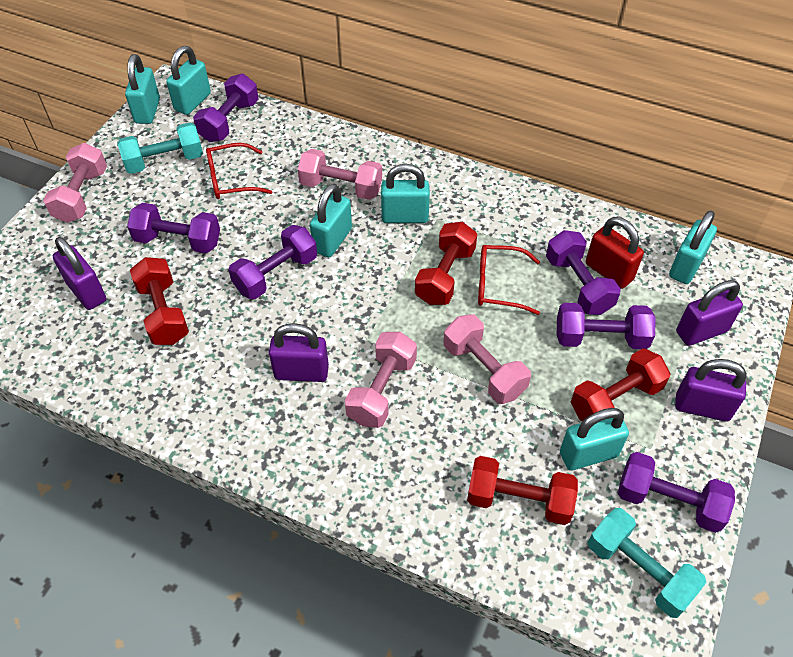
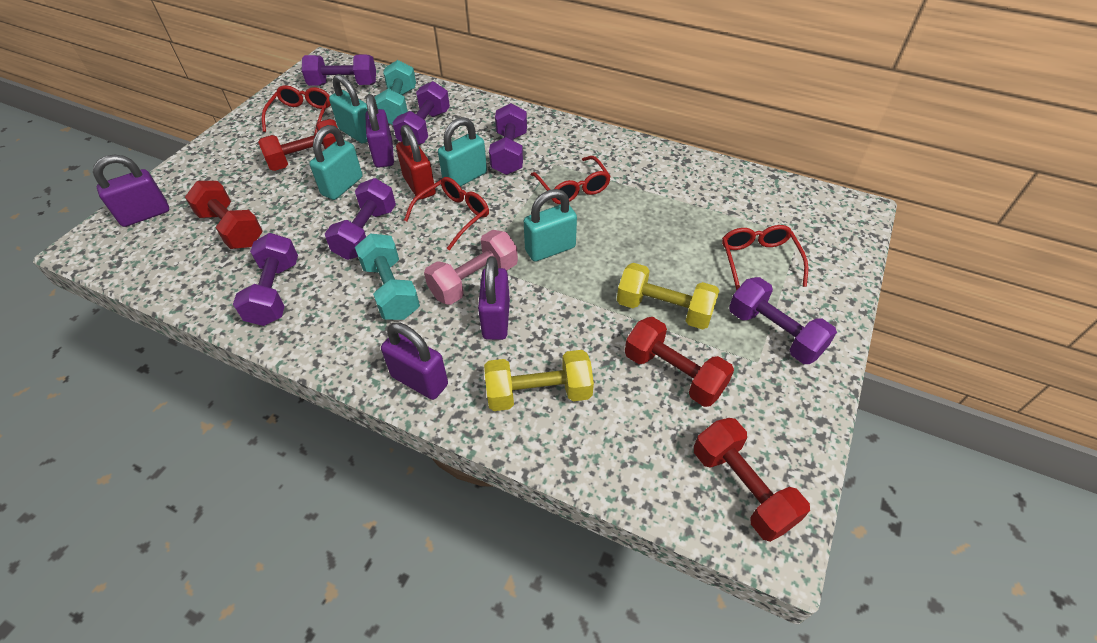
pink dumbbell: [43,143,107,223] [298,149,382,200] [345,332,417,428] [444,314,531,404] = 4 -> [424,230,518,305] = 1
red glasses: [206,143,272,199] [478,245,540,315] = 2 -> [262,85,331,135] [404,177,489,250] [531,156,611,204] [722,225,808,290] = 4
turquoise padlock: [125,54,160,124] [166,46,211,115] [310,184,352,257] [381,164,430,223] [560,408,629,470] [669,211,717,284] = 6 -> [309,125,362,200] [329,74,368,144] [438,117,487,187] [524,189,577,262] = 4
yellow dumbbell: none = 0 -> [484,350,594,411] [617,263,720,330] = 2

